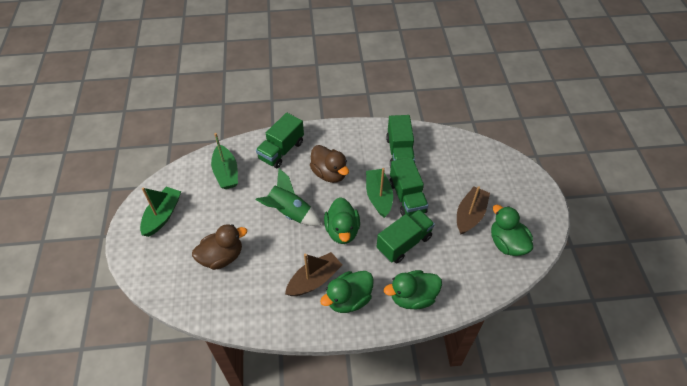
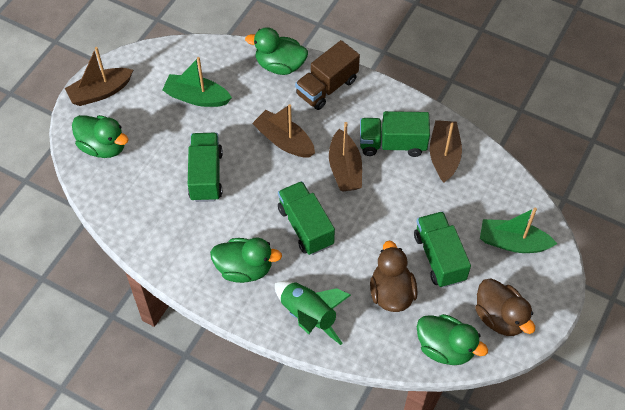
brown boat: [285,252,342,296] [457,186,490,235] = 2 -> [65,47,133,106] [252,104,315,158] [329,122,362,191] [430,120,462,183] = 4
brown truck: none = 0 -> [295,40,360,110] = 1
green boat: [140,187,181,237] [211,133,238,189] [366,168,393,218] = 3 -> [163,57,232,107] [480,207,557,253] = 2

